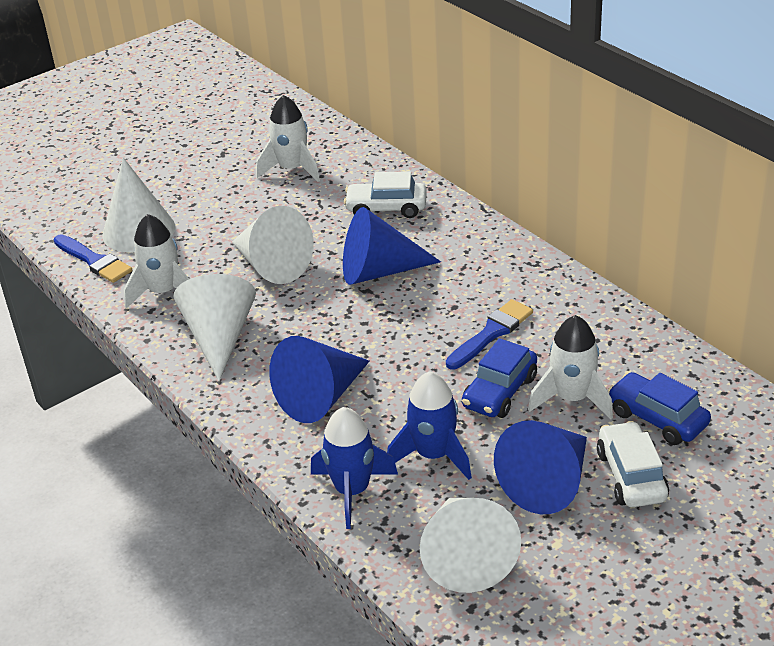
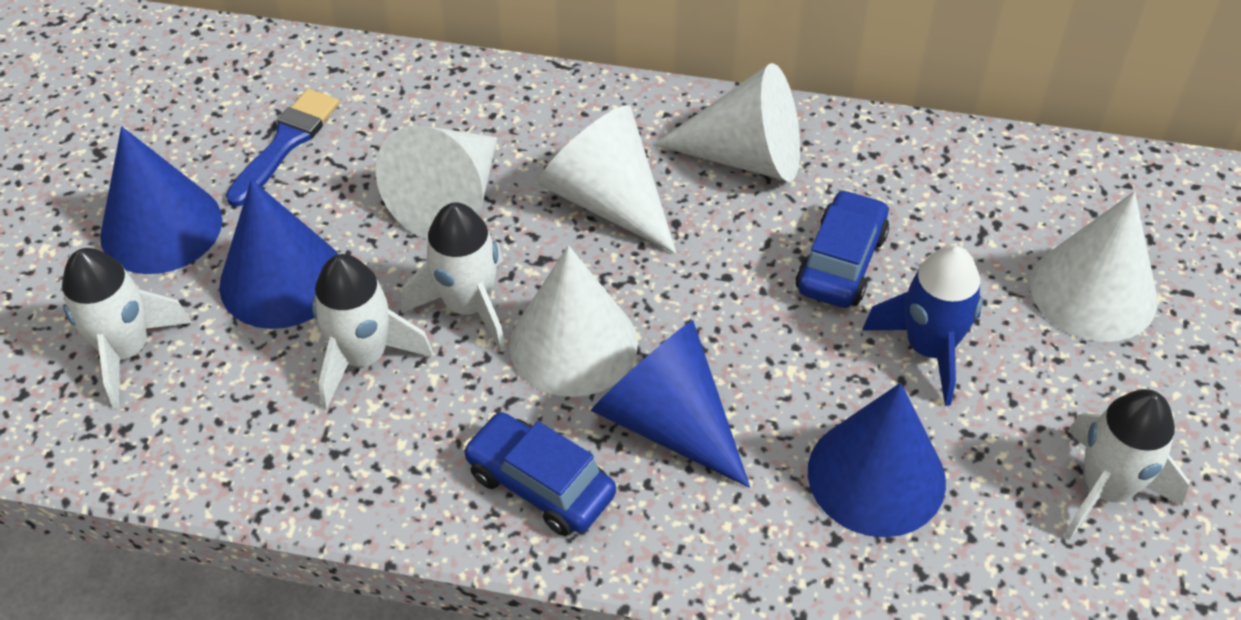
blue brush: [54,234,132,283] [446,299,533,369] = 2 -> [226,89,339,207] = 1
blue cone: [269,336,369,423] [343,207,441,285] [494,420,587,514] = 3 -> [100,126,222,274] [219,179,338,329] [591,320,750,488] [808,383,946,537] = 4
blue rocket: [311,407,398,529] [387,371,472,480] = 2 -> [862,245,983,406] = 1
white car: [344,172,427,218] [597,421,669,507] = 2 -> none = 0
white cone: [102,158,175,253] [173,274,256,381] [232,206,314,284] [420,498,521,593] = 4 -> [375,125,497,239] [510,245,638,397] [538,105,677,254] [653,63,800,182] [1030,191,1158,342] = 5
white rocket: [124,214,189,308] [256,95,320,182] [528,315,613,420] = 3 -> [62,248,192,408] [312,254,433,409] [401,202,506,352] [1064,389,1189,540] = 4

